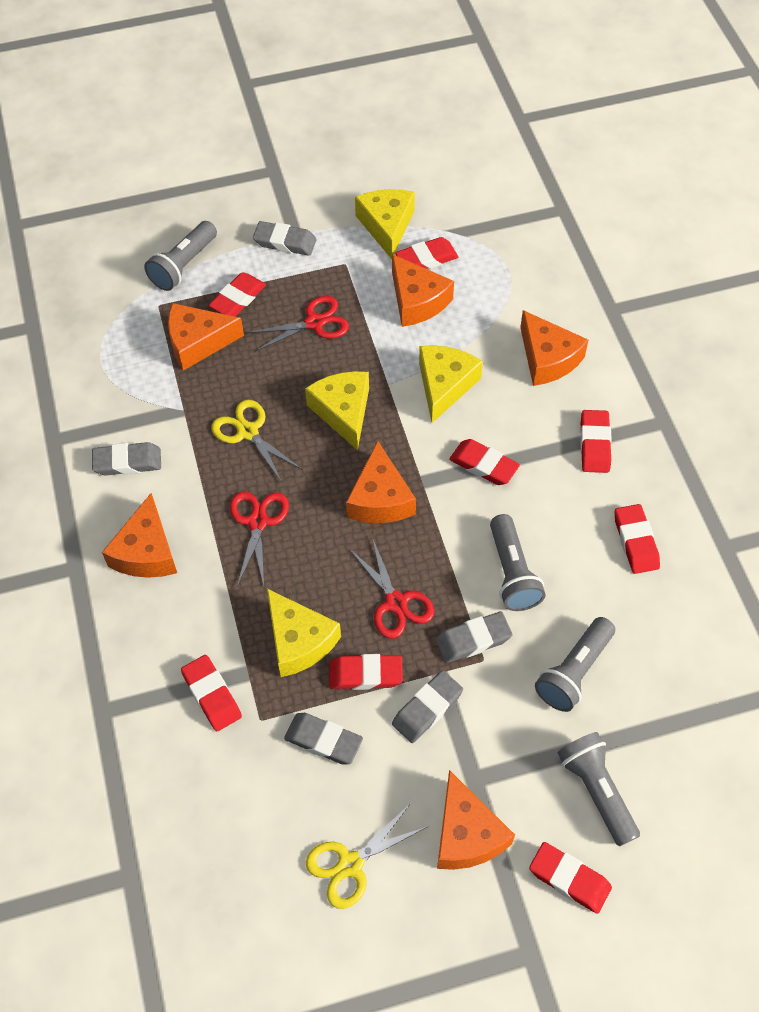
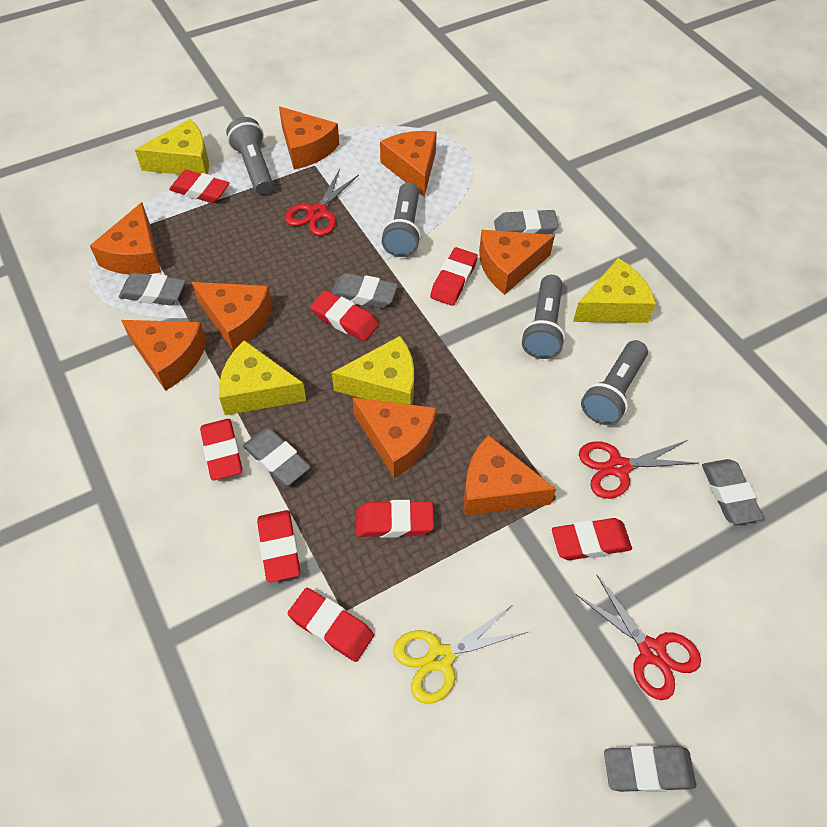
grey eraser: [92,442,161,475] [253,221,316,256] [284,713,363,764] [392,670,463,743] [435,611,513,663] = 5 -> [119,273,186,305] [243,428,310,486] [331,273,398,308] [494,209,559,235] [604,745,696,792] [702,459,764,524] = 6
orange cheese: [102,493,177,578] [168,303,244,371] [346,441,416,523] [392,254,454,327] [437,770,515,870] [520,310,588,386] = 6 -> [90,202,161,275] [121,320,207,391] [192,282,272,351] [279,106,339,169] [352,397,436,478] [380,131,437,197] [464,435,556,515] [479,230,555,294] = 8
yellow scissors: [211,400,301,482] [306,803,428,909] = 2 -> [393,605,528,704] = 1

